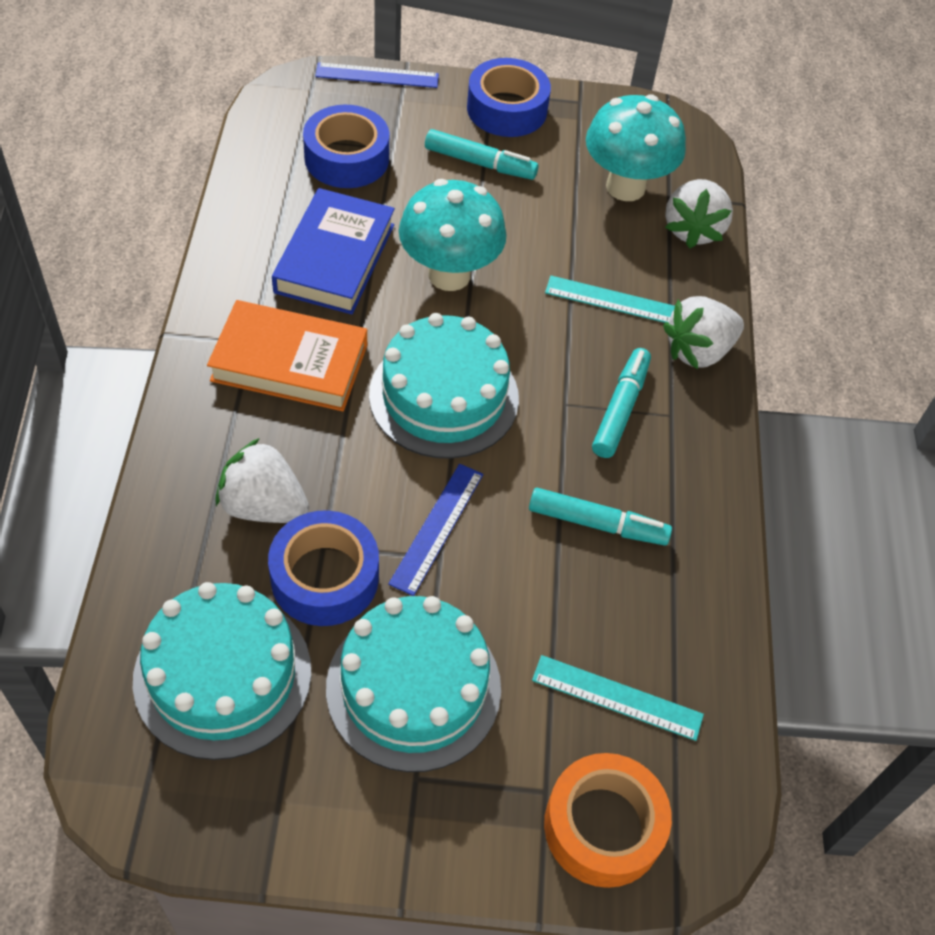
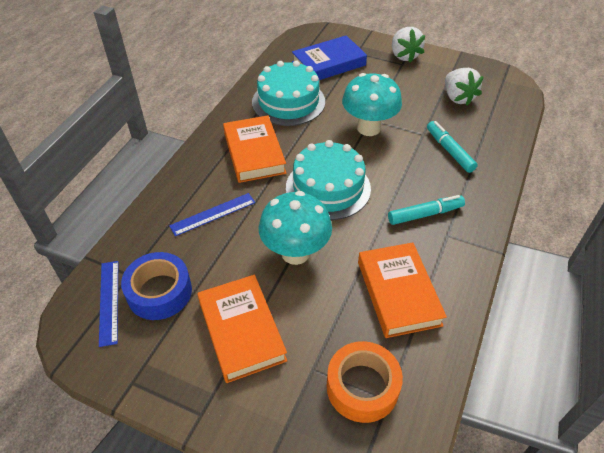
blue tape: [268,510,379,626] [303,105,389,188] [467,58,551,137] = 3 -> [121,252,192,320] = 1
orange book: [207,300,367,411] = 1 -> [197,275,287,383] [223,115,286,183] [358,243,447,338] = 3
turquoise cake: [133,582,311,760] [326,596,501,772] [369,313,519,459] = 3 -> [252,61,325,126] [286,140,371,220] = 2
turquoise marker: [425,129,539,180] [529,488,672,546] [592,348,651,458] = 3 -> [388,195,465,225] [427,121,478,173] = 2
turquoise ruler: [532,655,704,741] [545,276,675,323] = 2 -> none = 0
white strawberry: [215,438,309,523] [663,296,744,369] [665,179,733,249] = 3 -> [392,27,425,63] [445,68,484,106] = 2

